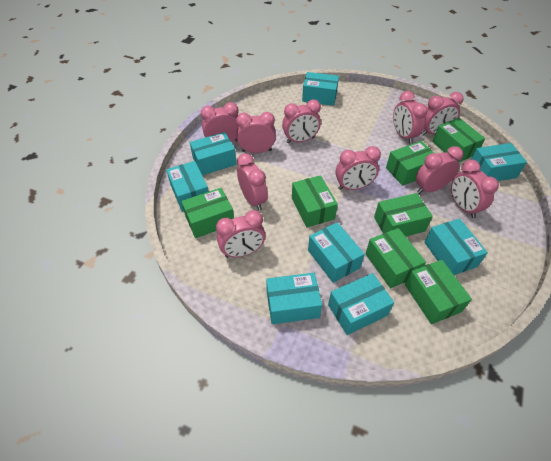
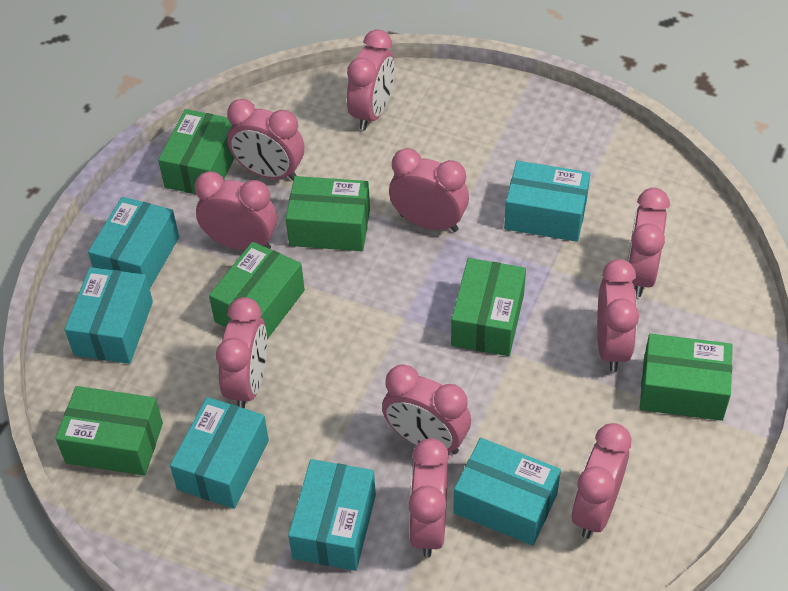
green box: [181,188,234,238] [292,175,338,227] [365,228,426,288] [374,193,433,236] [386,141,434,186] [405,260,472,324] [432,118,485,162] = 7 -> [55,386,163,476] [158,109,235,194] [209,242,305,339] [286,176,370,251] [451,258,526,356] [640,333,733,421] = 6
turquoise box: [166,161,209,212] [190,132,237,175] [266,273,322,324] [302,72,339,106] [308,222,365,283] [328,273,394,335] [424,219,488,275] [471,143,527,181] = 8 -> [65,267,153,364] [88,197,179,289] [170,397,269,509] [288,459,376,571] [453,438,561,546] [504,161,590,242] = 6

